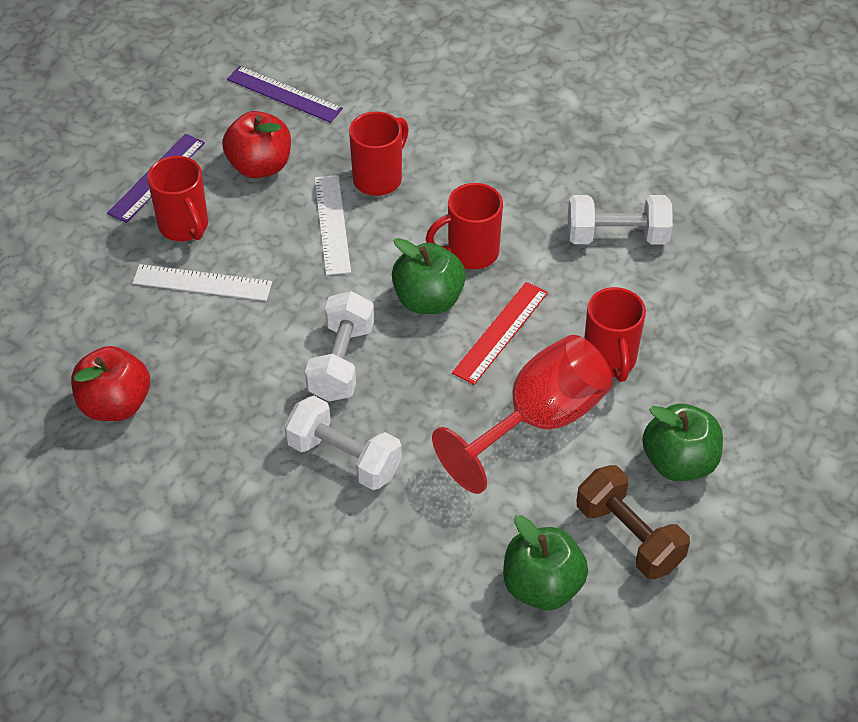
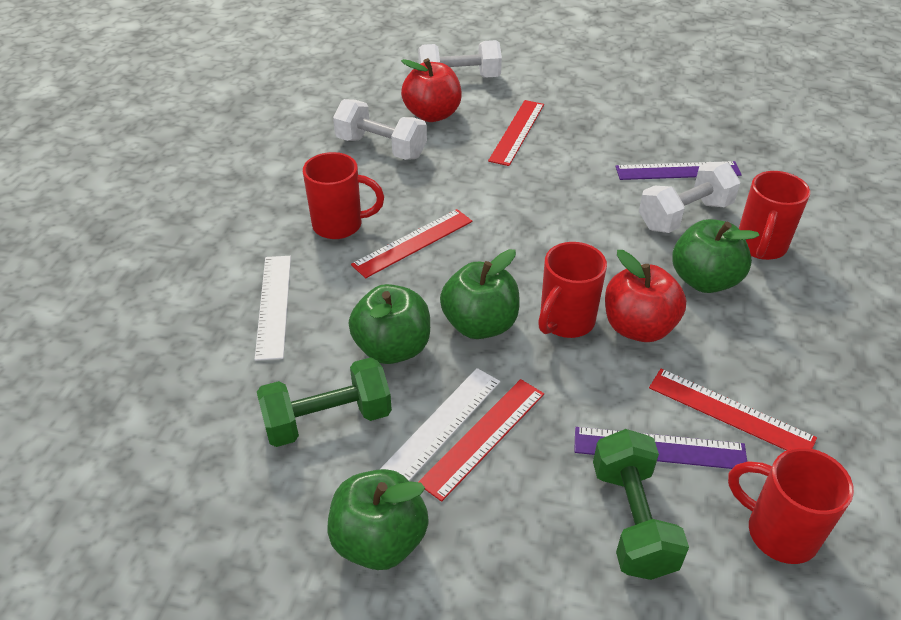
brown dumbbell: [577,465,690,579] = 1 -> none = 0
green apple: [392,238,466,314] [503,515,588,610] [642,404,723,481] = 3 -> [327,469,429,570] [349,284,430,364] [440,249,520,339] [672,219,760,293] = 4
green dumbbell: none = 0 -> [257,357,392,447] [593,429,689,580] = 2
red goblet: [432,335,613,494] = 1 -> none = 0
red ruler: [452,282,548,385] = 1 -> [351,209,472,278] [418,379,544,502] [488,100,544,166] [649,369,817,451] = 4

